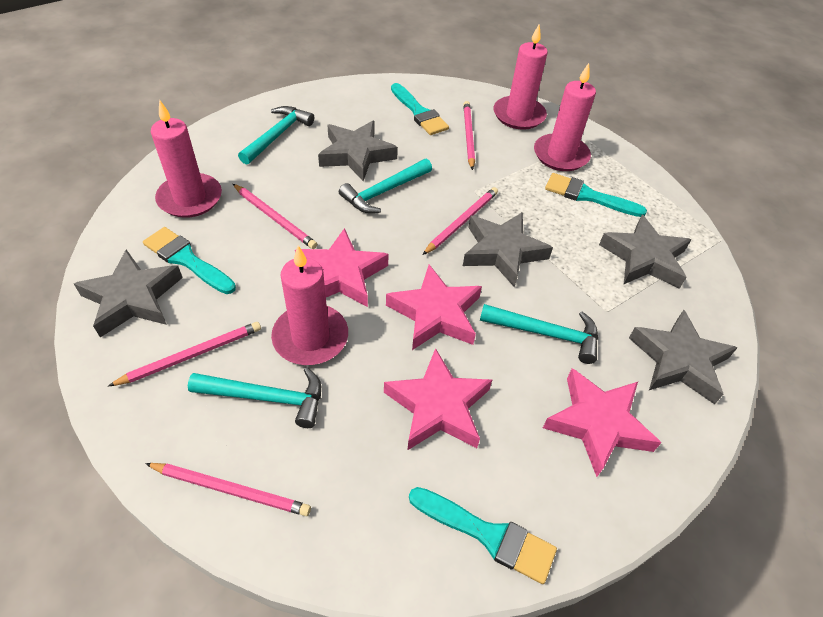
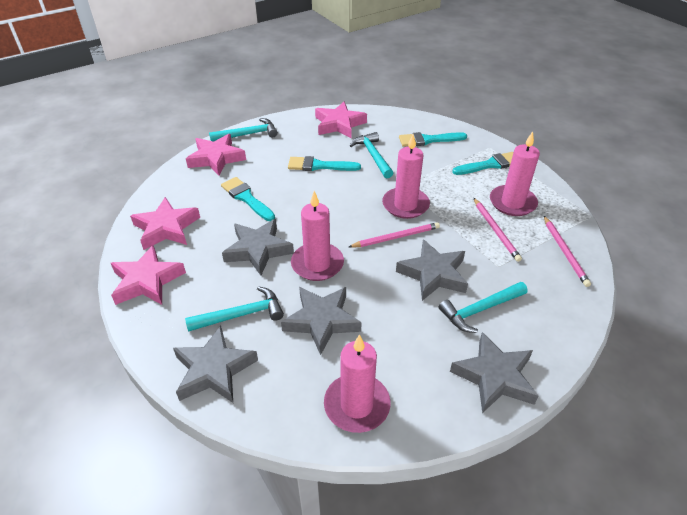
pink pencil: [108,322,261,386] [145,463,311,516] [233,184,317,249] [423,187,498,255] [463,101,475,170] = 5 -> [349,222,440,248] [474,198,522,262] [544,216,591,287] = 3

